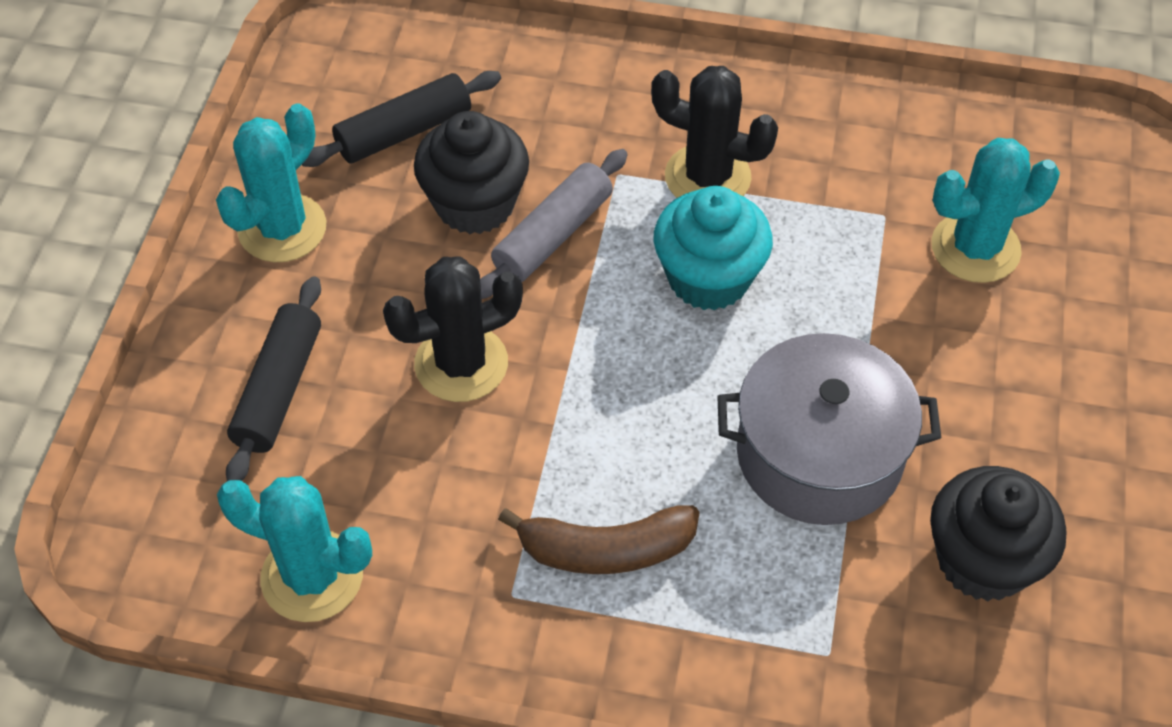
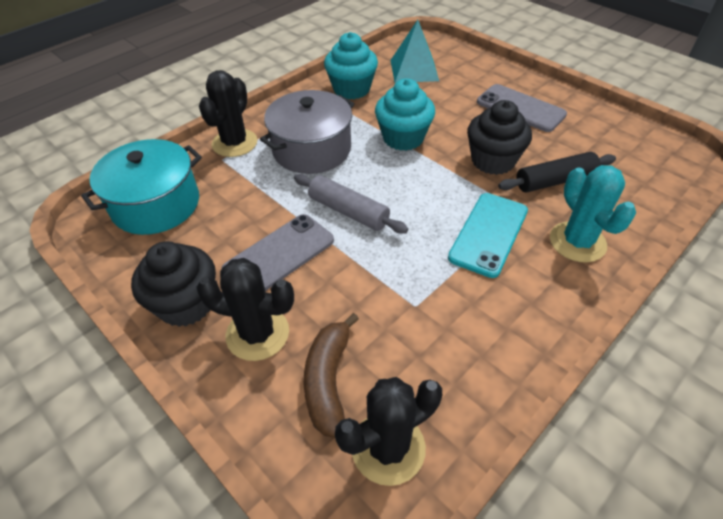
black cactus: [383,256,523,402] [651,66,778,198] = 2 -> [196,258,294,361] [199,70,257,157] [335,377,442,486] = 3
black rolling pin: [226,276,321,481] [302,71,501,167] = 2 -> [498,152,616,193] = 1
grey phone: none = 0 -> [221,214,334,291] [477,84,567,132] = 2
turquoise cactus: [216,104,326,262] [217,476,372,622] [931,138,1060,283] = 3 -> [550,165,636,263] = 1
turquoise cupcake: [653,186,773,311] = 1 -> [324,32,378,100] [375,79,435,151] = 2
turquoise phone: none = 0 -> [448,193,528,278] = 1
turquoise pot: none = 0 -> [81,139,202,235] = 1
turquoise pyramid: none = 0 -> [390,20,439,83] = 1

